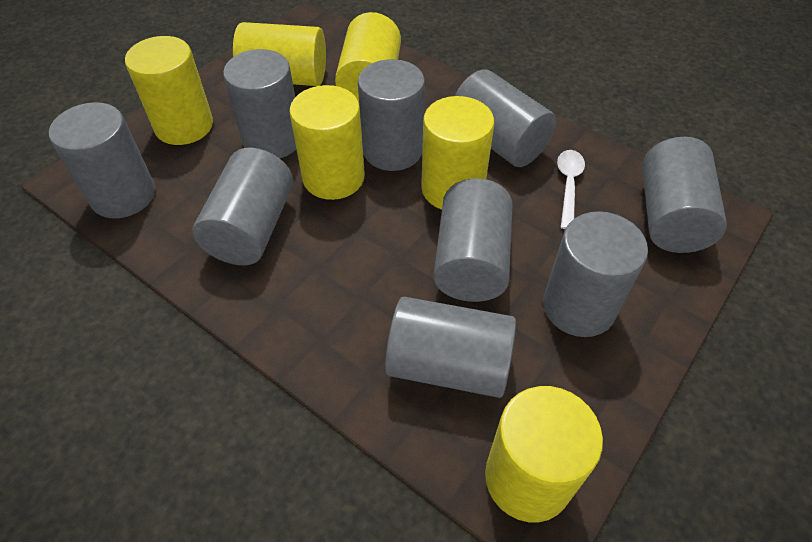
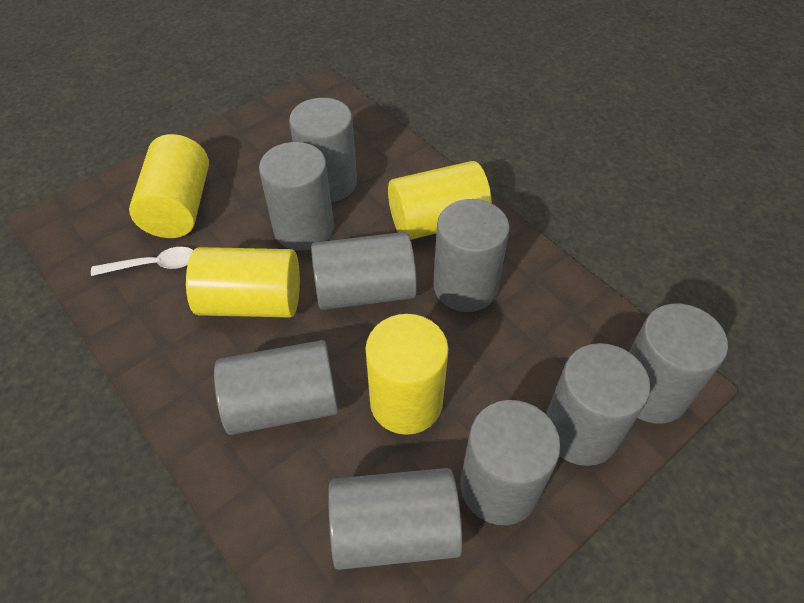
yellow cylinder: [125,36,213,145] [233,22,326,86] [290,85,365,200] [335,12,401,102] [421,96,494,210] [485,386,603,522] = 6 -> [129,134,209,238] [186,247,300,318] [365,314,449,435] [388,161,492,240] = 4

